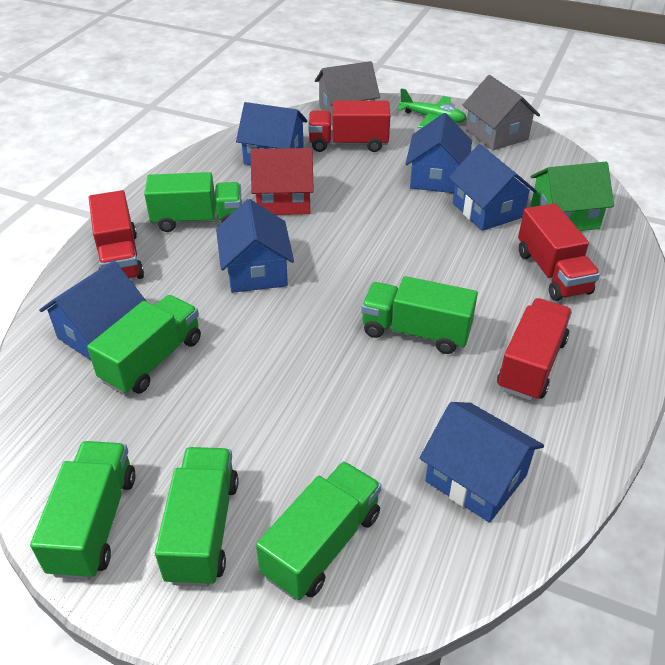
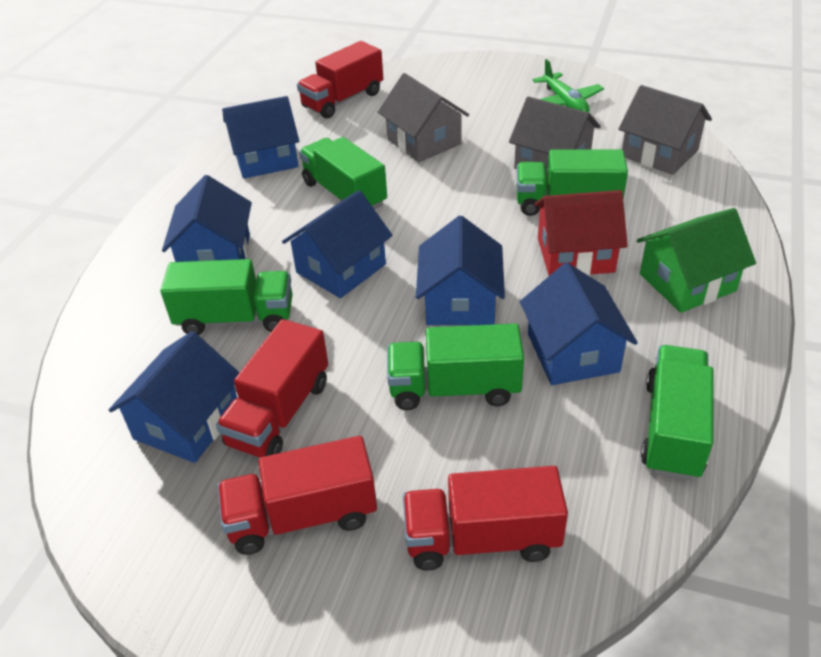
green truck: [30,441,136,580] [87,295,201,395] [144,172,242,232] [155,447,239,587] [256,461,381,600] [361,276,478,354] = 6 -> [161,259,292,335] [299,137,387,209] [387,324,524,410] [516,149,628,216] [641,345,714,480] = 5
grey house: [315,61,380,126] [462,75,540,150] = 2 -> [378,73,469,162] [509,96,601,175] [618,85,712,175] = 3

